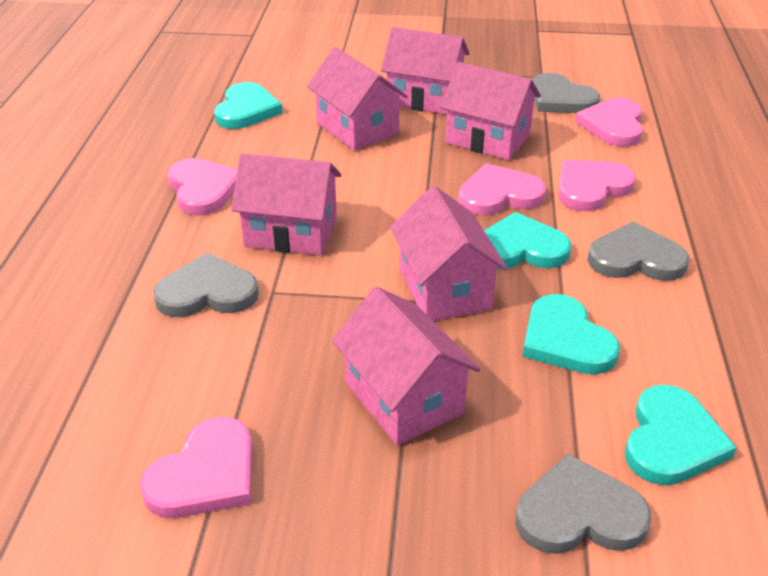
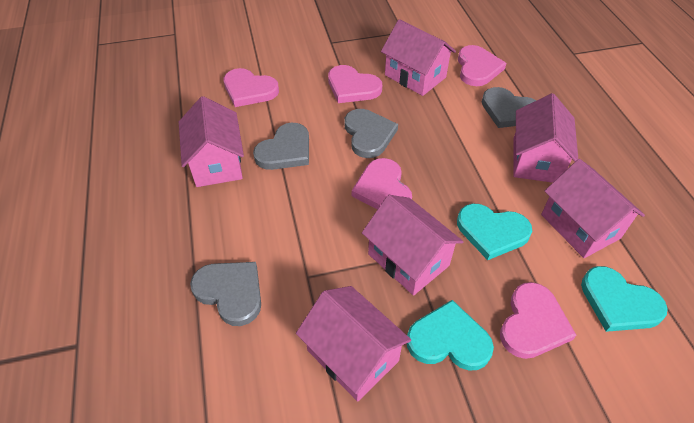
turquoise heart: [214,82,283,129] [484,212,571,269] [523,294,620,375] [625,385,737,485] = 4 -> [407,300,494,371] [457,204,532,260] [581,266,668,332] = 3

